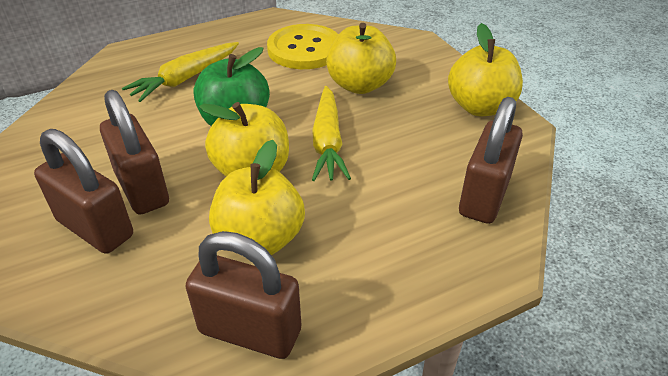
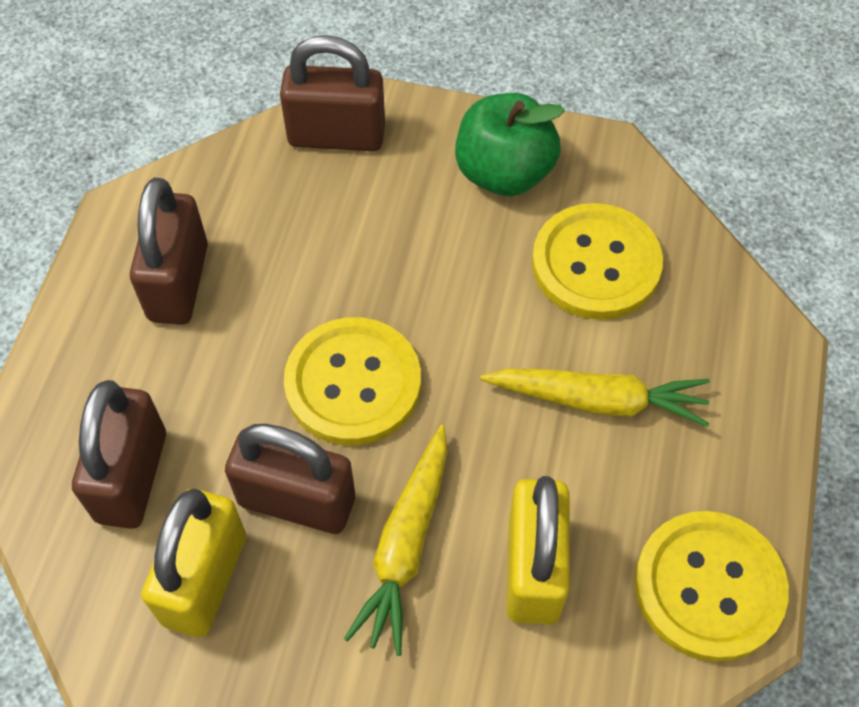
yellow apple: [199,102,289,176] [209,140,305,255] [326,23,396,94] [448,23,523,116] = 4 -> none = 0
yellow button: [267,24,339,69] = 1 -> [284,317,421,445] [532,203,663,320] [634,511,789,662] = 3
yellow padlock: none = 0 -> [141,488,246,637] [506,476,570,624] = 2

